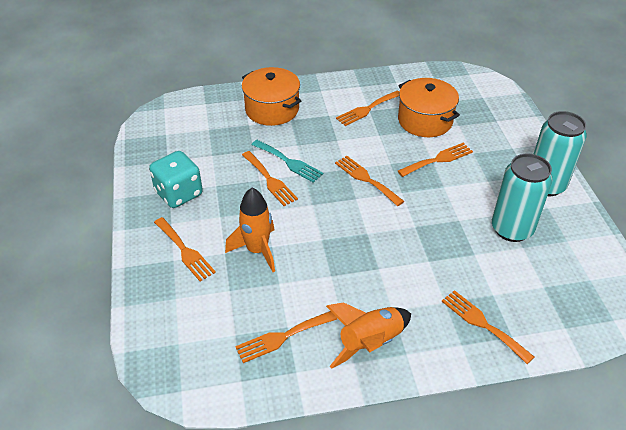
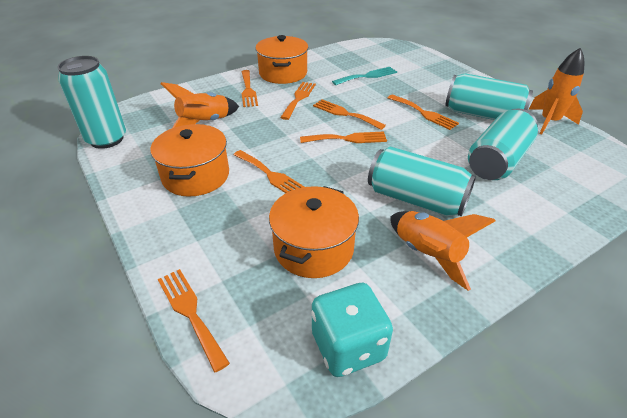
orange pot: [242,67,301,126] [398,78,460,137] = 2 -> [150,124,229,197] [255,35,308,84] [269,186,359,278] = 3
orange rocket: [225,188,275,272] [326,302,411,369] = 2 -> [161,82,239,128] [390,211,496,291] [529,48,584,135] = 3
turquoise can: [492,153,553,242] [534,111,587,196] = 2 -> [58,56,126,149] [368,146,476,216] [445,73,533,120] [468,108,538,180] = 4

